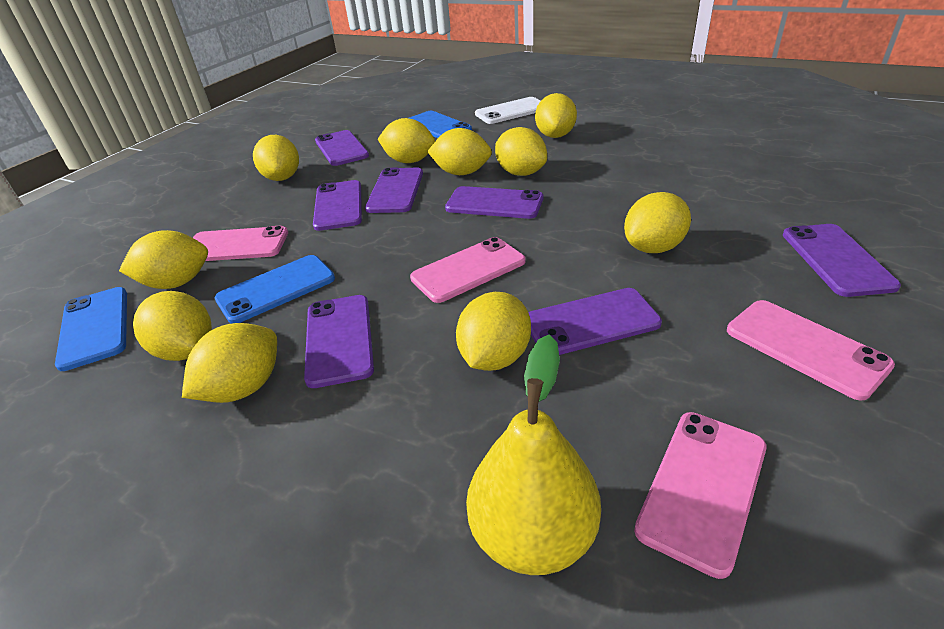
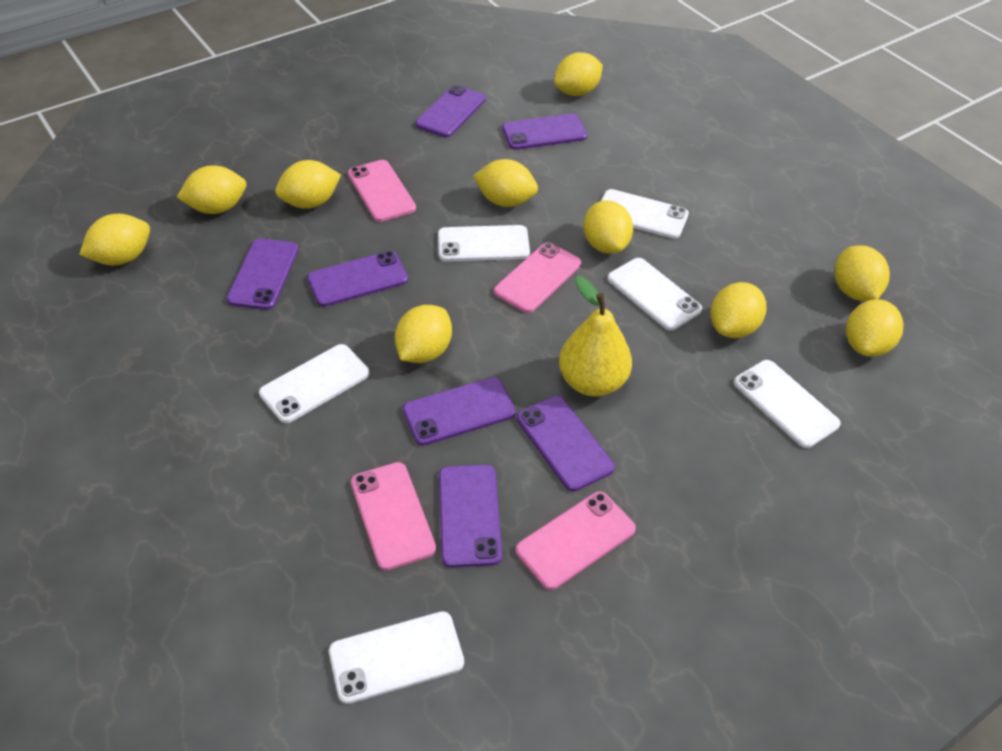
blue phone: [55,287,127,371] [215,255,335,324] [409,111,472,138] = 3 -> none = 0
white phone: [475,97,541,124] = 1 -> [259,344,369,423] [329,611,464,704] [438,225,530,262] [601,189,689,239] [607,258,702,330] [734,360,841,448] = 6

